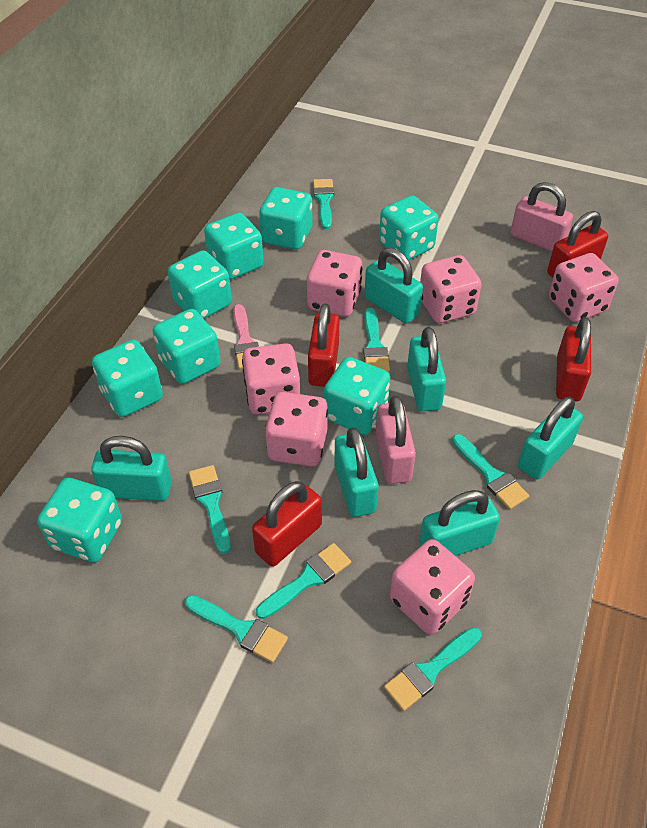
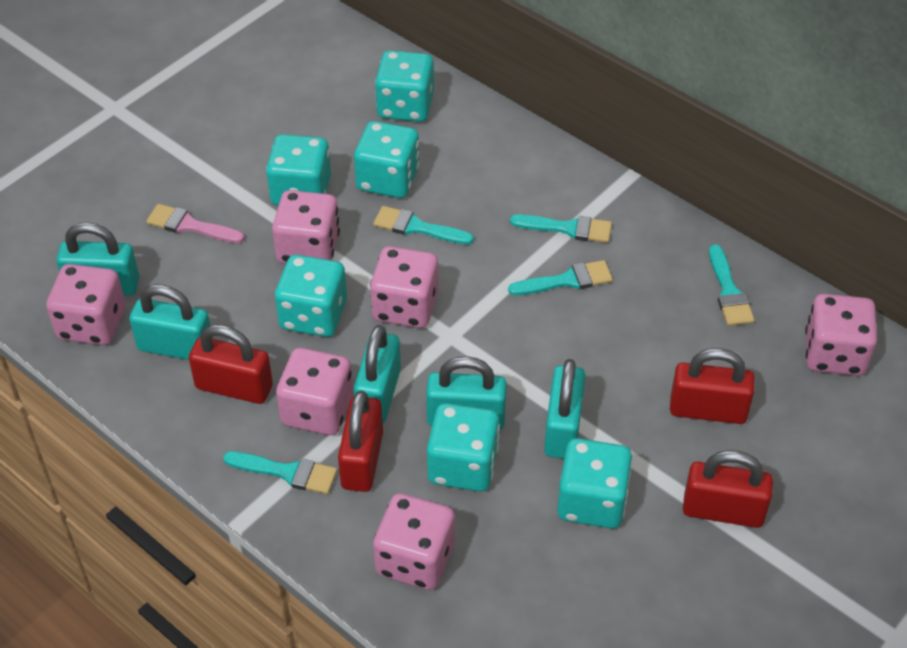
pink padlock: [375,396,416,484] [510,182,573,252] = 2 -> none = 0
turquoise brush: [185,595,288,663] [189,465,231,554] [256,543,351,619] [313,179,334,229] [363,308,390,372] [384,627,482,711] [452,434,529,510] = 7 -> [223,451,337,494] [373,206,474,245] [508,260,613,295] [510,214,612,243] [709,245,754,326] = 5
turquoise dice: [37,478,122,562] [92,340,163,417] [153,309,220,384] [168,250,232,319] [204,213,264,280] [259,187,312,250] [324,357,390,435] [379,195,439,260] = 8 -> [266,134,331,206] [275,254,347,337] [354,121,420,198] [375,50,434,122] [427,403,500,491] [557,438,632,528] = 6
turquoise padlock: [91,436,172,501] [334,427,378,517] [364,248,423,323] [407,327,446,411] [419,490,500,556] [518,397,583,480] = 6 -> [56,222,139,296] [129,284,213,360] [354,325,401,423] [426,356,507,430] [544,359,585,459] = 5

